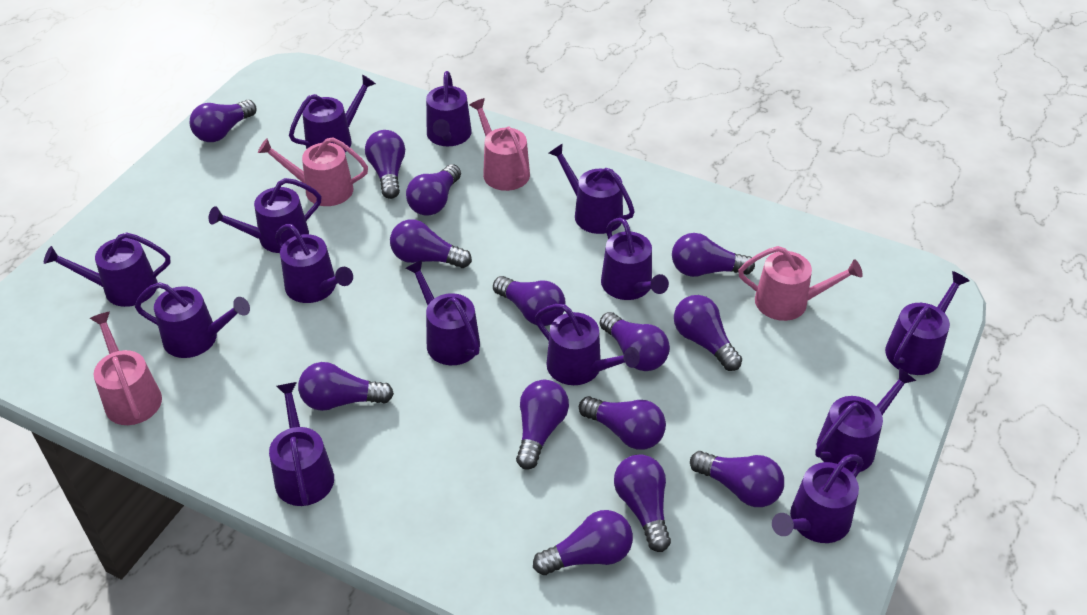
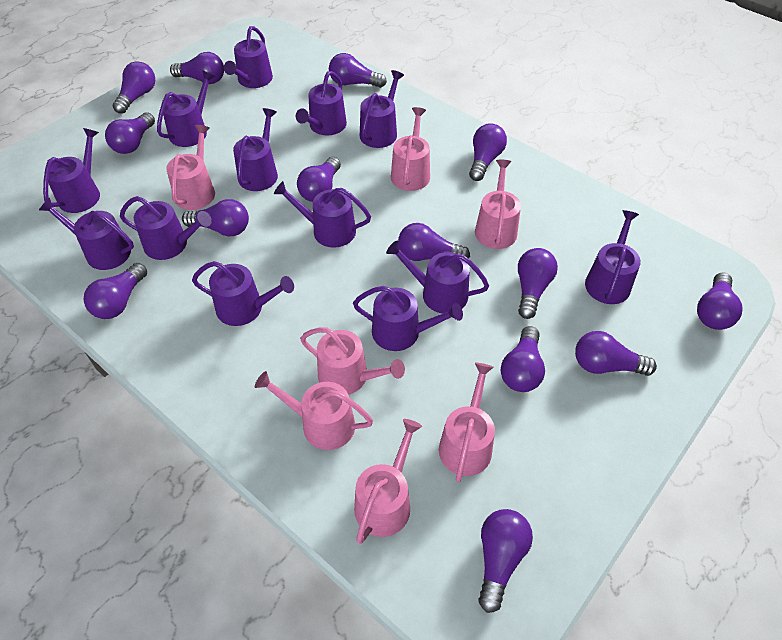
pink watering can: [90,312,162,425] [258,137,368,206] [470,98,530,191] [738,246,863,321] = 4 -> [166,125,215,210] [255,371,373,450] [300,327,405,395] [354,419,422,544] [391,107,430,191] [439,363,495,482] [475,160,521,249] = 7
purple watering can: [44,232,170,307] [135,282,250,358] [209,178,321,253] [269,382,334,506] [275,224,353,303] [289,74,376,152] [405,260,480,365] [426,71,472,146] [535,304,640,385] [549,143,635,234] [601,218,669,300] [772,455,864,543] [815,367,916,473] [885,271,970,375] = 14 -> [39,198,134,270] [43,128,100,213] [120,196,212,260] [157,70,215,147] [192,261,294,326] [224,26,273,88] [233,108,278,191] [274,181,371,248] [296,71,347,135] [353,286,463,351] [360,70,404,148] [386,241,489,314] [585,210,641,304] = 13

